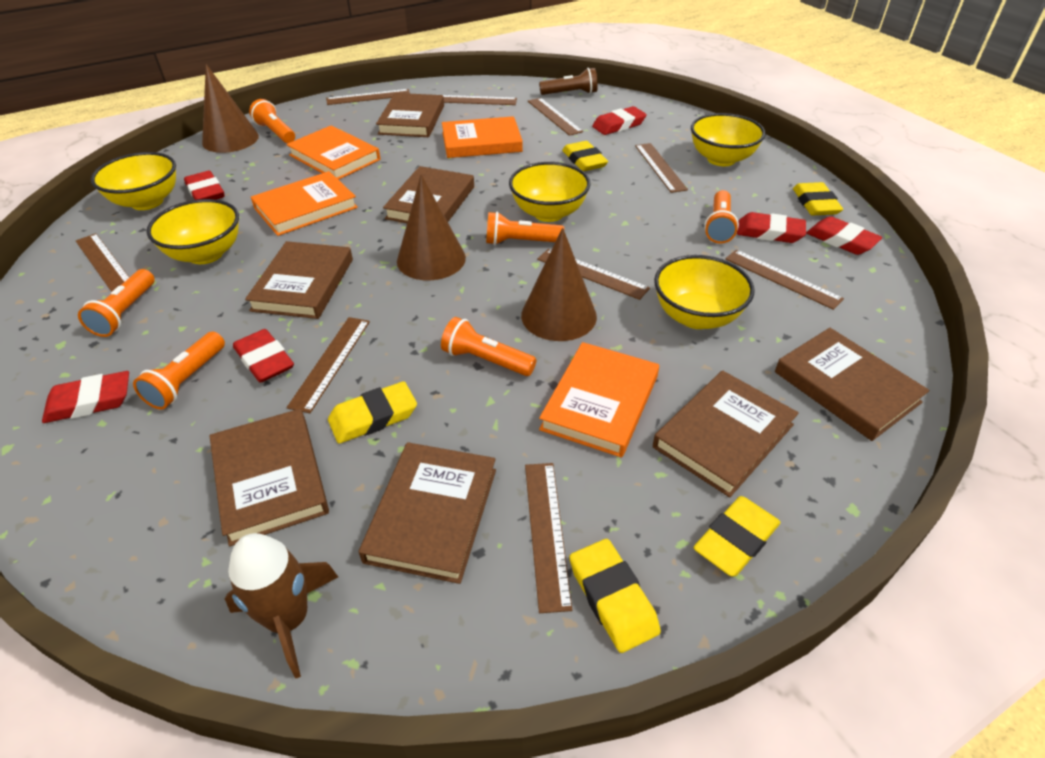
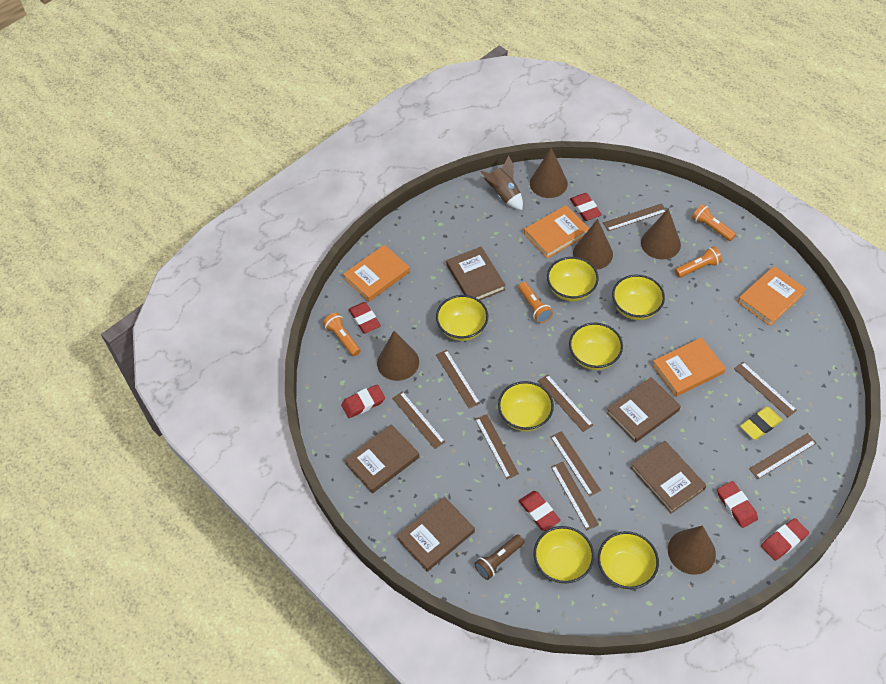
brown book: [209,409,329,546] [245,241,353,319] [359,442,496,584] [376,93,444,137] [383,166,474,223] [653,371,799,497] [775,328,930,441] = 7 -> [344,424,419,494] [397,497,475,572] [446,246,506,300] [606,377,681,443] [630,441,706,514] = 5
brown cone: [202,64,259,153] [397,174,466,280] [521,228,597,341] = 3 -> [377,331,419,381] [530,148,568,198] [573,219,613,270] [641,208,681,259] [668,525,716,575] = 5
orange flashlight: [78,269,155,337] [133,332,225,410] [249,99,295,143] [441,317,536,376] [486,212,564,245] [704,190,739,244] = 6 -> [323,313,361,356] [518,282,553,323] [675,246,722,278] [692,204,736,241] = 4
yellow bowl: [91,152,176,210] [147,199,239,264] [509,162,590,222] [654,255,755,329] [691,113,766,166] = 5 -> [436,295,488,341] [498,381,554,431] [534,526,594,584] [547,257,599,301] [569,323,623,370] [598,531,659,589] [612,275,665,320] = 7
yellow eraser: [328,381,417,444] [562,141,608,171] [569,539,661,653] [693,496,780,577] [793,182,843,215] = 5 -> [740,407,782,440] = 1

